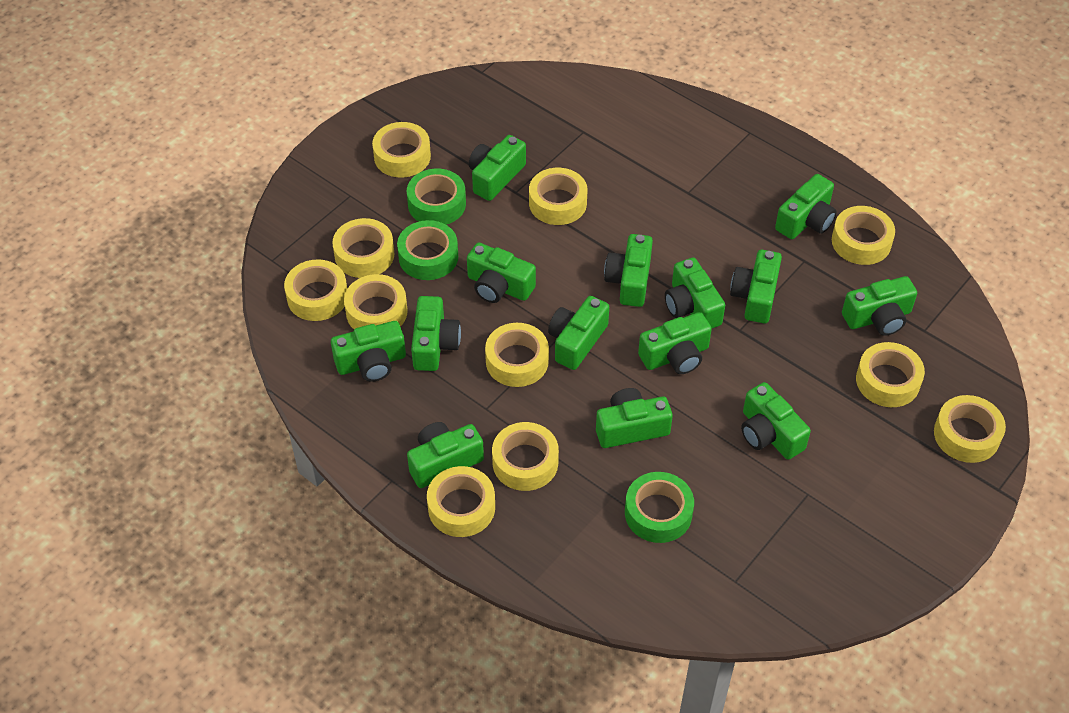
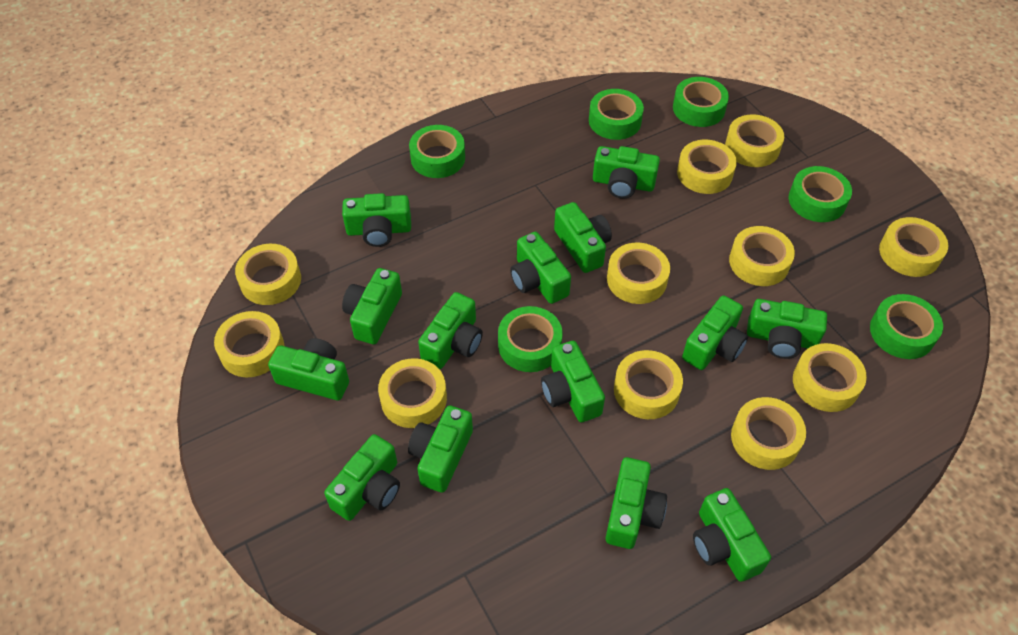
green tape: [397,220,458,280] [407,169,466,225] [625,472,694,543] = 3 -> [409,125,465,178] [498,306,563,372] [589,89,644,140] [673,77,729,127] [789,166,852,222] [870,294,943,359] = 6

